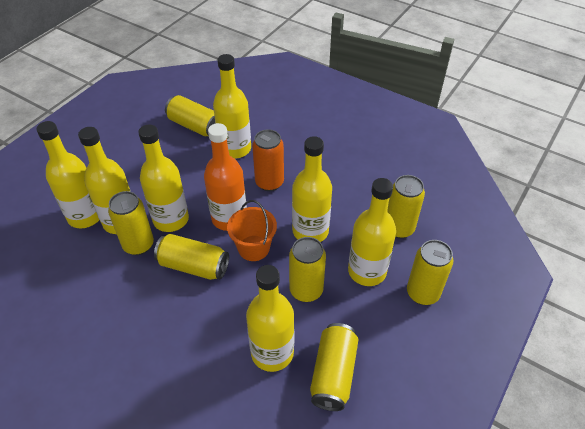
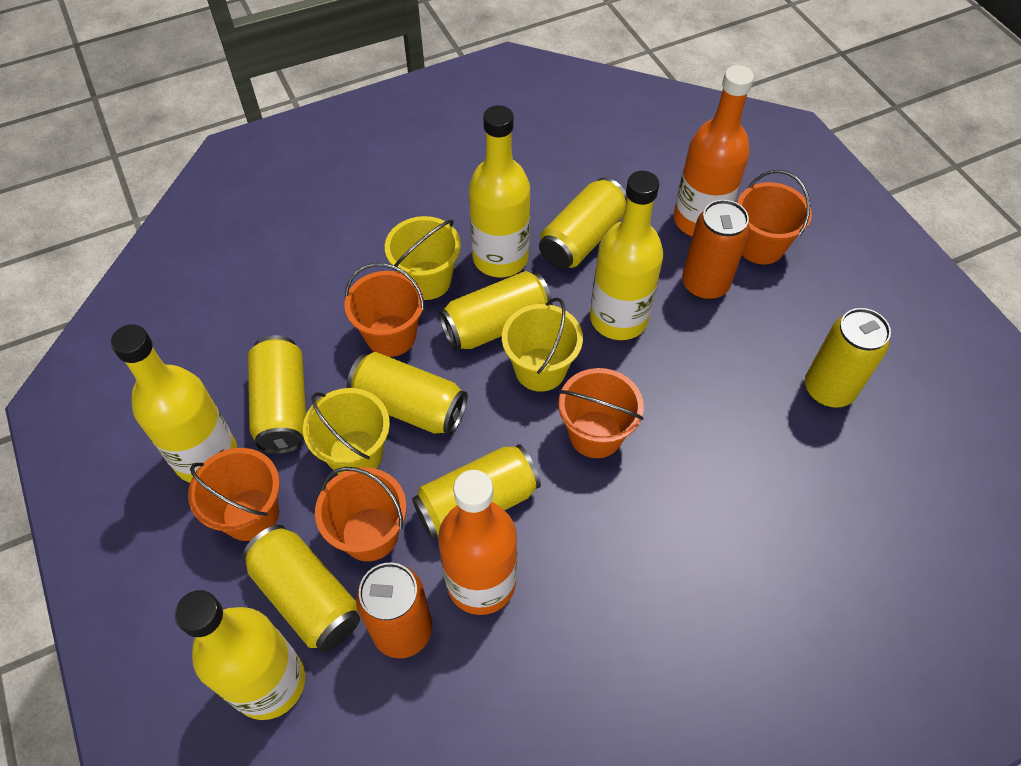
orange bottle: [204,123,247,231] = 1 -> [438,470,517,615] [674,65,754,237] = 2
orange bucket: [227,200,277,261] = 1 -> [188,448,280,541] [315,467,406,561] [345,263,425,357] [558,368,644,458] [737,170,812,265] = 5
orange can: [252,129,284,191] = 1 -> [356,562,432,658] [682,200,750,300] = 2
yellow bottle: [36,121,99,228] [78,127,131,234] [138,125,189,232] [213,54,251,159] [246,265,294,372] [292,136,332,242] [348,178,396,286] = 7 -> [111,324,237,483] [175,590,305,720] [469,105,530,277] [590,171,663,340] = 4
yellow bucket: none = 0 -> [303,388,390,475] [385,216,461,300] [502,297,583,392] = 3

